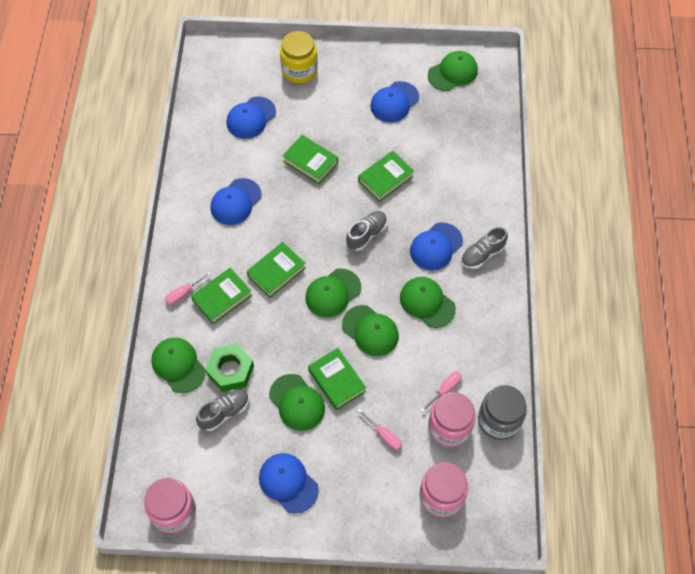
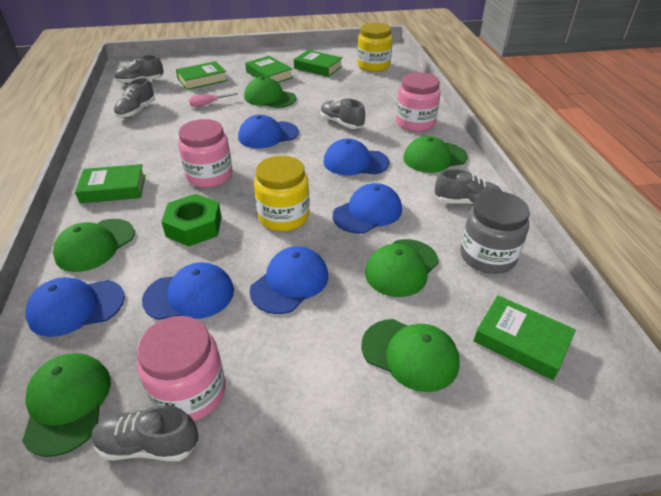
blue cap: [211,178,261,225] [227,96,276,139] [259,453,319,513] [370,81,419,122] [410,223,463,270] = 5 -> [26,277,125,337] [142,262,234,320] [238,115,299,148] [249,246,328,314] [324,138,389,175] [333,183,402,234] = 6
grey shoe: [196,389,249,431] [346,211,387,251] [461,227,508,269] = 3 -> [91,405,198,461] [114,55,163,84] [114,78,155,118] [320,98,365,129] [435,169,502,205] = 5
pink screwdriver: [165,272,211,305] [358,409,402,450] [421,371,462,412] = 3 -> [189,93,238,107] = 1
yellow jar: [280,31,318,84] = 1 -> [254,156,310,231] [357,23,393,72] = 2

